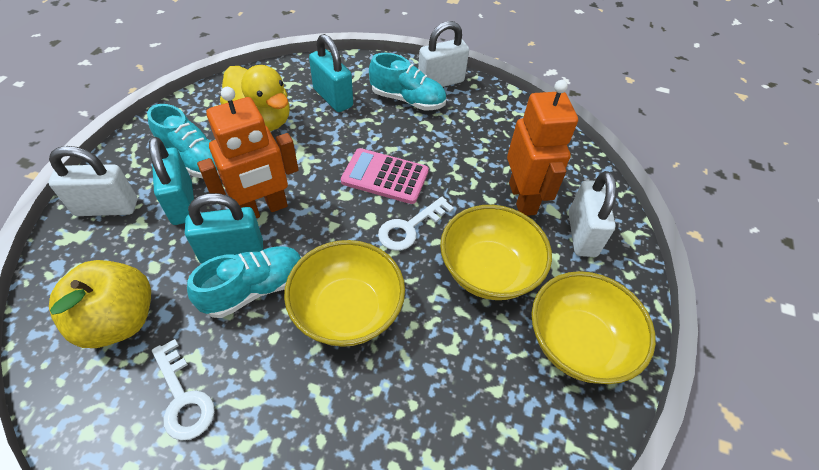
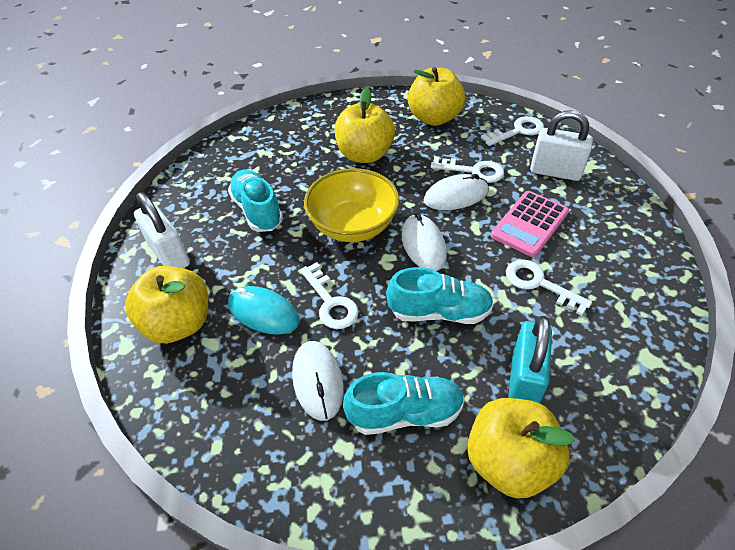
orange robot: [197,87,299,218] [507,80,578,216] = 2 -> none = 0
turquoise mouse: none = 0 -> [228,286,300,335] = 1
turquoise padlock: [149,137,194,225] [185,193,263,264] [309,34,353,112] = 3 -> [508,316,552,403] = 1
white key: [152,339,215,441] [378,197,454,251] = 2 -> [300,262,359,329] [430,156,504,183] [481,116,544,146] [506,259,592,316] = 4
white mouse: none = 0 -> [292,341,344,421] [401,213,447,271] [424,174,489,210] = 3
white padlock: [49,146,138,216] [418,21,469,87] [569,171,616,257] = 3 -> [134,192,190,268] [530,110,593,181] = 2
yellow apple: [49,260,151,348] = 1 -> [125,266,208,343] [335,88,395,163] [408,67,465,126] [467,398,575,499] = 4
yellow bowl: [284,240,405,347] [440,205,552,300] [532,271,656,384] = 3 -> [304,168,399,242] = 1
yellow duck: [220,65,289,131] = 1 -> none = 0

